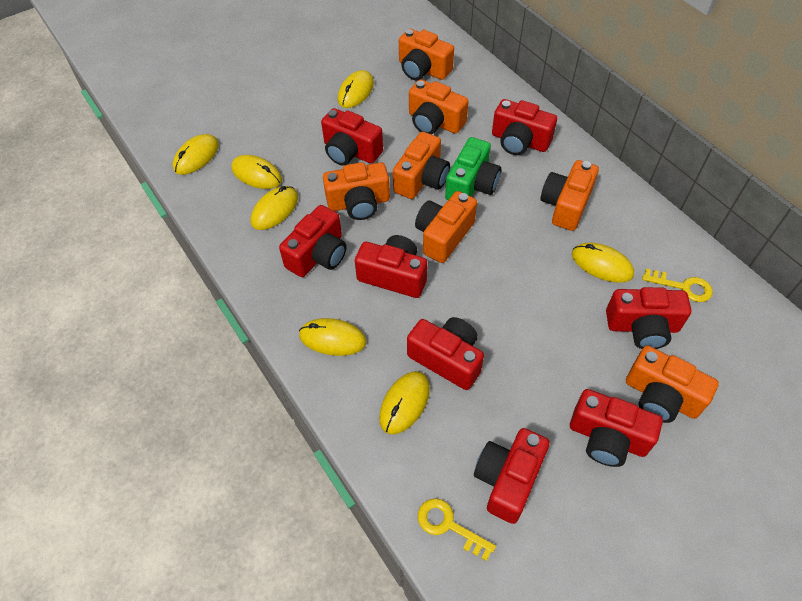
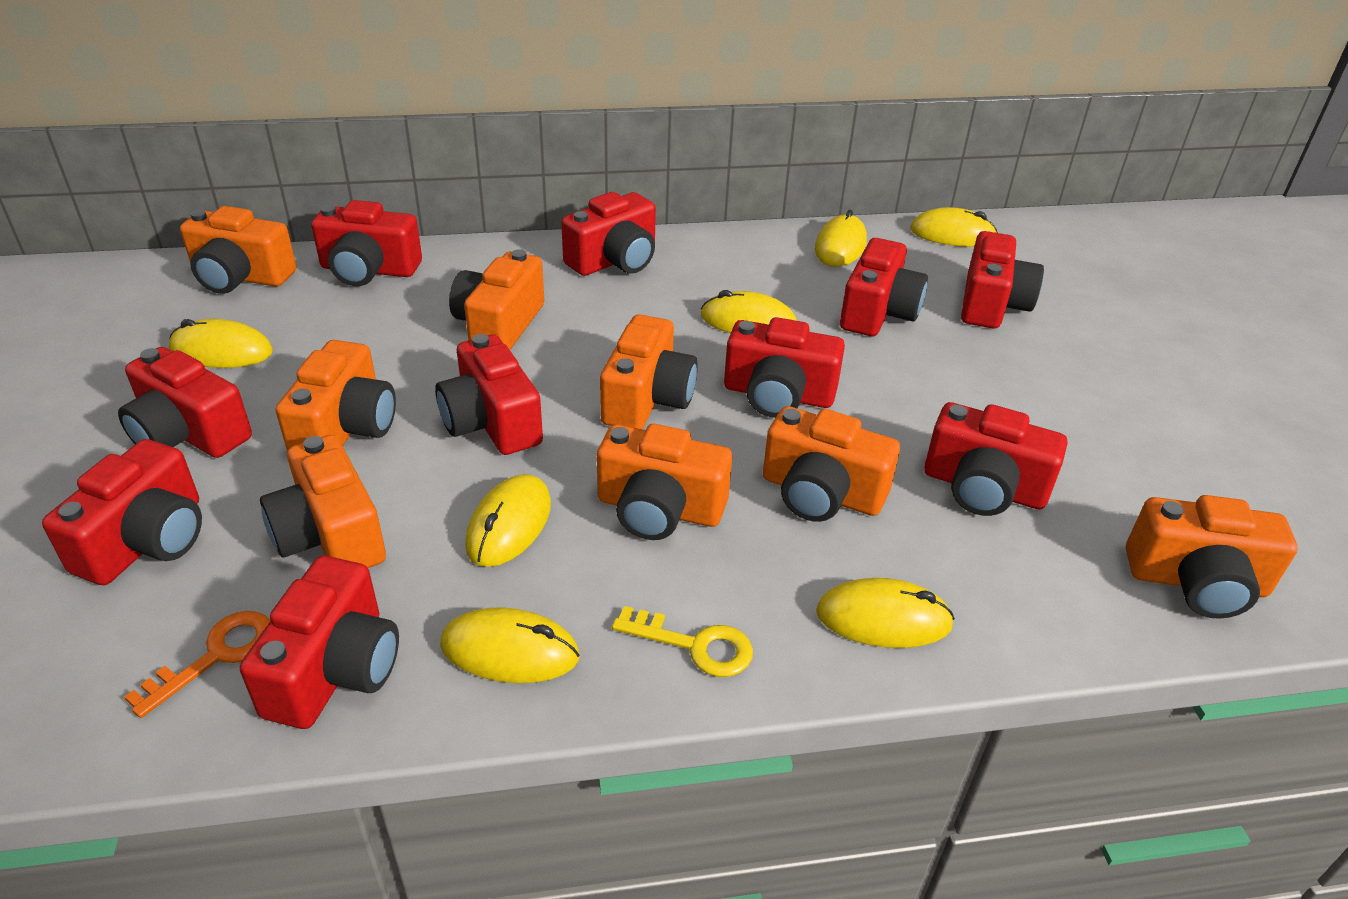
green camera: [445,137,501,200] = 1 -> none = 0
orange camera: [323,162,390,220] [393,132,450,199] [399,29,454,80] [409,79,469,134] [415,191,477,263] [541,160,599,231] [626,345,719,423] = 7 -> [180,206,296,294] [260,435,386,568] [276,340,396,451] [449,249,544,350] [597,424,732,540] [600,315,698,429] [763,406,900,522] [1126,495,1298,619] = 8
orange key: none = 0 -> [124,611,270,718] = 1
red camera: [279,205,346,277] [321,108,383,166] [355,235,427,298] [407,317,484,390] [474,428,550,524] [492,99,557,155] [570,389,663,467] [606,287,691,349] = 8 -> [42,439,202,585] [118,347,252,458] [240,556,399,729] [311,200,422,286] [435,334,543,455] [561,192,656,276] [724,317,845,418] [840,238,928,336] [924,402,1067,516] [961,231,1044,328] = 10
yellow key: [418,498,496,561] [642,269,713,302] = 2 -> [612,606,753,677] = 1

